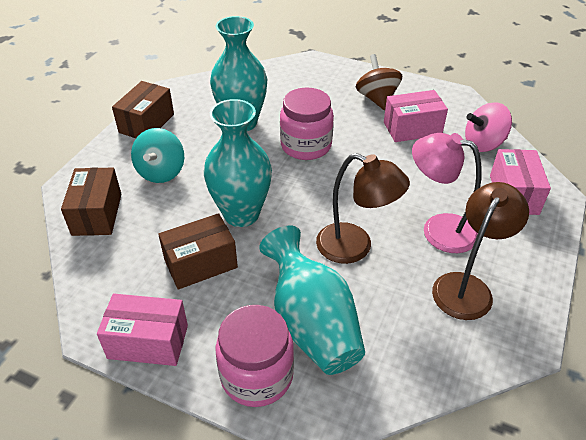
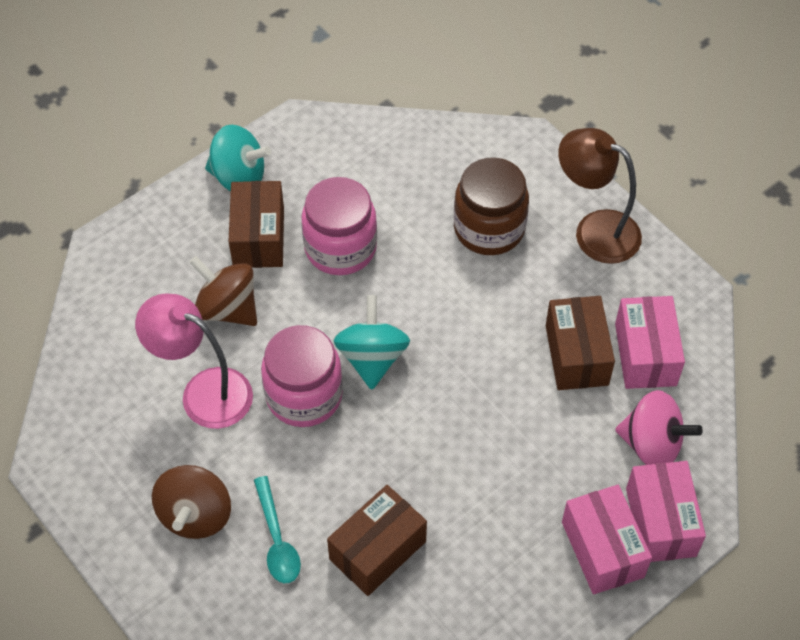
brown jar: none = 0 -> [453,157,529,255] = 1
brown lamp: [316,153,410,264] [432,182,529,320] = 2 -> [558,128,642,264] = 1
brown spinning top: [356,54,402,111] = 1 -> [152,465,231,539] [189,256,257,326] = 2
turquoise spinning top: [131,128,184,183] = 1 -> [205,125,271,191] [333,295,410,390] = 2
turquoise spoon: none = 0 -> [254,476,301,583] = 1
turquoise vase: [204,99,272,227] [210,16,267,131] [259,226,365,375] = 3 -> none = 0

